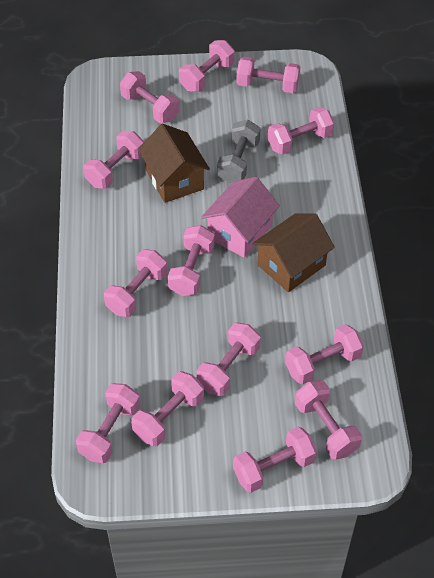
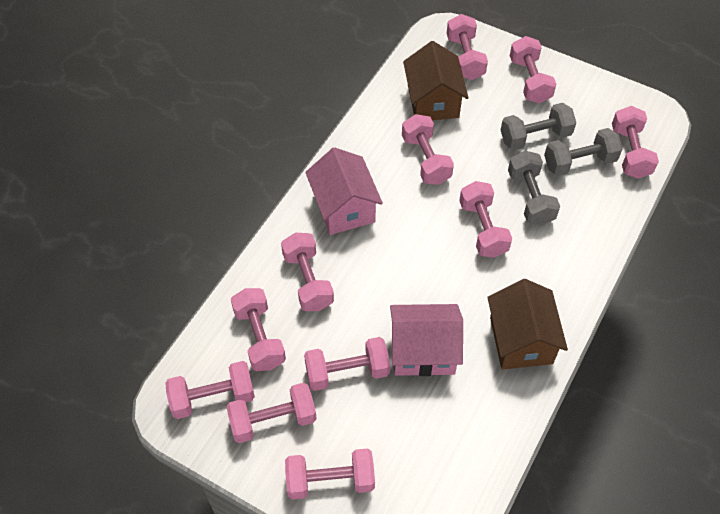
grey dumbbell: [217,120,261,183] = 1 -> [501,103,576,150] [508,151,560,226] [544,128,622,176] = 3
pink dumbbell: [76,383,141,463] [83,131,144,189] [104,249,167,317] [120,71,179,123] [131,371,204,446] [168,225,215,296] [179,40,235,92] [197,323,261,396] [233,427,317,493] [236,57,300,93] [268,107,334,155] [285,324,364,384] [295,380,362,460] = 13 -> [166,361,255,419] [226,383,317,443] [231,288,286,371] [281,233,334,311] [285,448,375,500] [304,337,390,391] [402,114,454,185] [447,14,488,80] [459,181,512,258] [510,36,556,103] [612,106,659,179] = 11
pink house: [201,177,280,258] = 1 -> [305,147,383,235] [390,304,463,376] = 2

